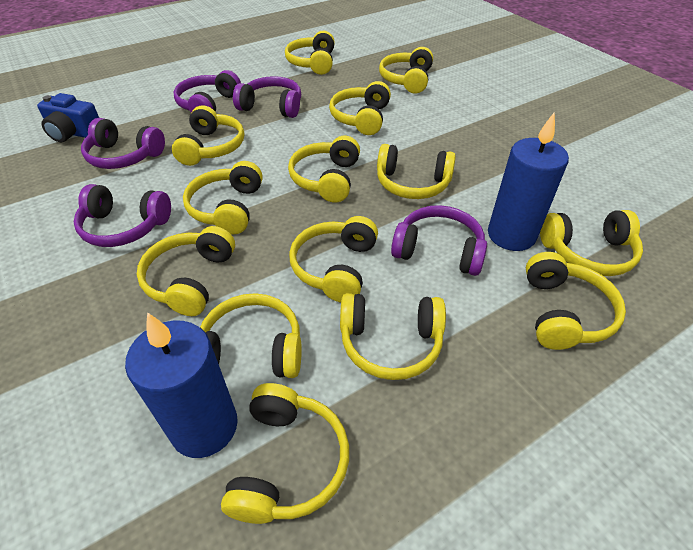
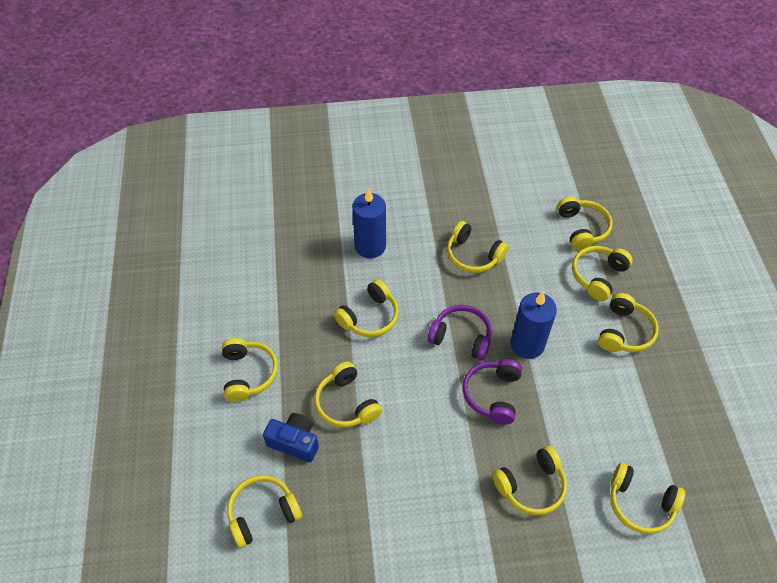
purple headphones: [74,184,171,247] [81,118,165,169] [173,70,241,113] [233,76,301,118] [391,205,487,276] = 5 -> [427,305,492,360] [463,359,522,425] = 2
yellow headphones: [137,226,235,316] [172,105,244,166] [183,161,263,234] [200,293,302,378] [221,383,349,524] [285,31,335,75] [288,136,360,202] [289,216,378,302] [329,81,391,135] [340,293,446,380] [377,144,456,199] [379,47,433,94] [526,252,626,350] [540,210,643,276] = 14 -> [222,338,278,402] [227,475,302,548] [314,362,382,428] [334,279,399,337] [447,221,509,273] [492,446,567,515] [557,196,613,250] [572,246,633,301] [598,293,659,352] [610,463,685,534] = 10

